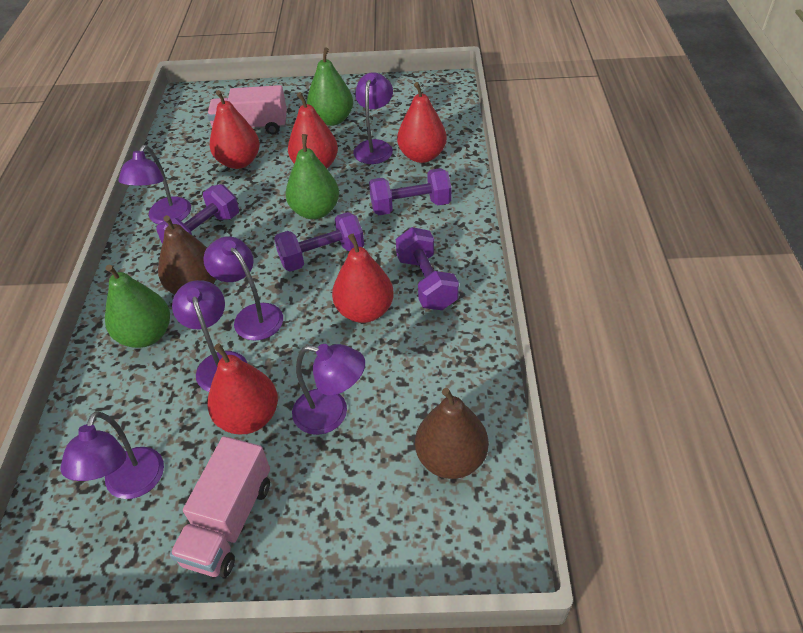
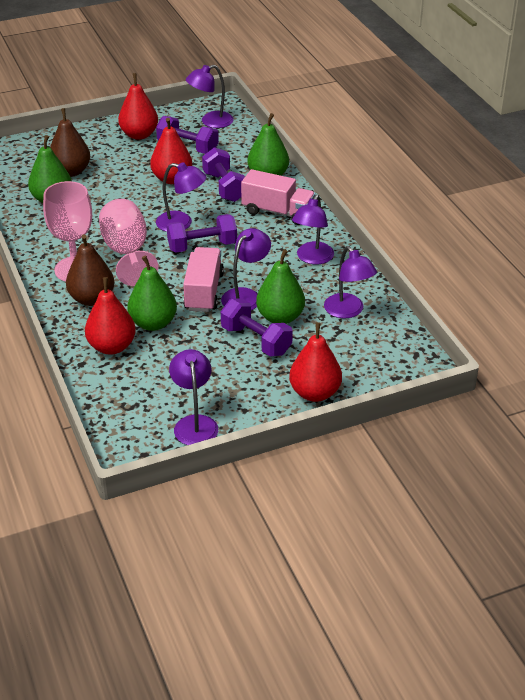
green pear: [105,265,170,348] [286,134,339,219] [307,47,353,126] = 3 -> [28,135,71,203] [127,255,177,331] [247,113,289,176] [256,249,305,324] = 4
pink goblet: none = 0 -> [43,181,92,282] [99,199,158,286] = 2
red pear: [207,343,278,434] [210,90,260,169] [288,92,338,168] [332,234,394,323] [397,82,447,163] = 5 -> [85,277,136,355] [118,73,158,140] [150,118,192,184] [289,322,342,402] = 4

